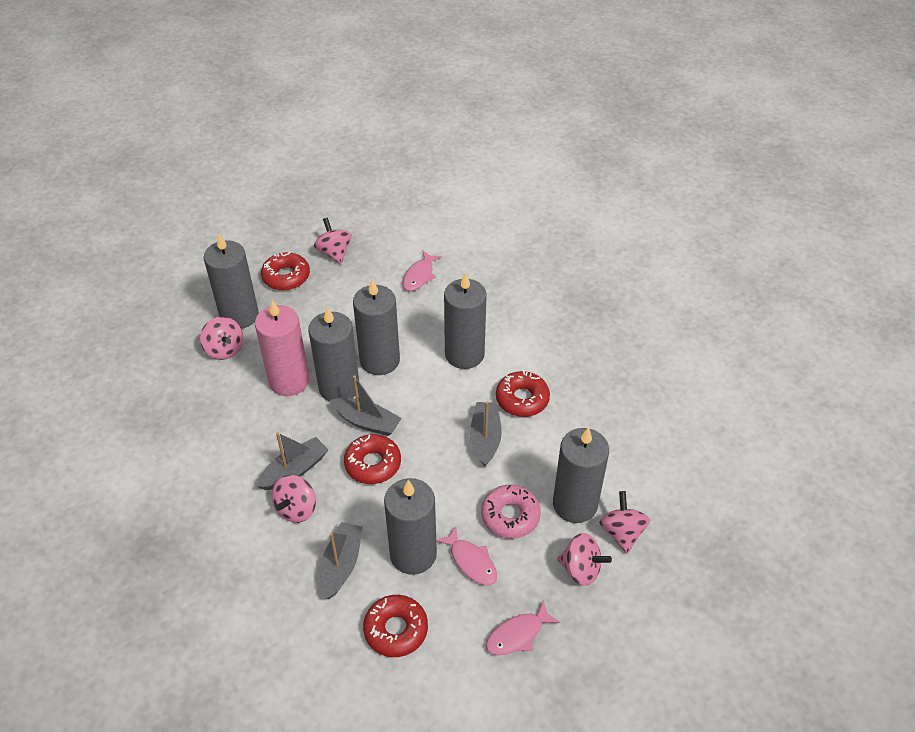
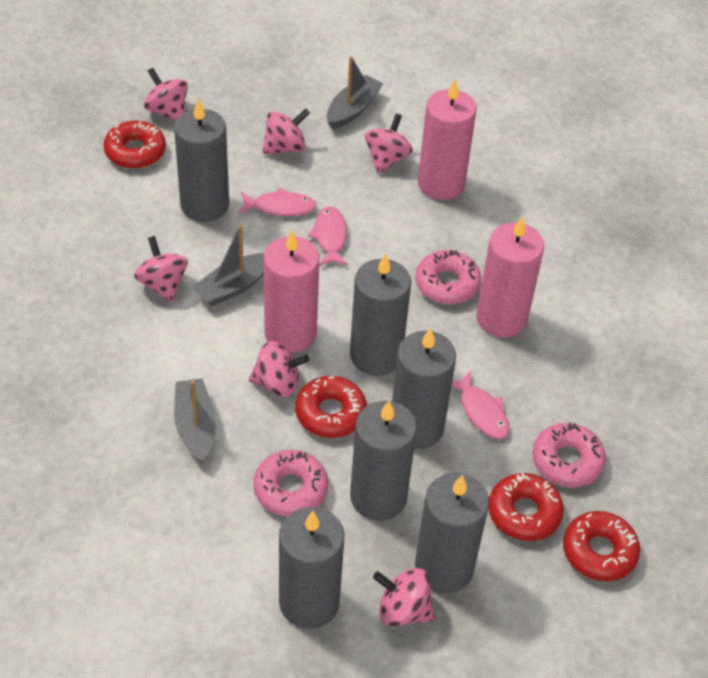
grey boat: [256,432,328,490] [320,522,363,599] [330,375,402,436] [470,402,502,466] = 4 -> [174,378,216,464] [192,225,264,306] [327,56,384,129] = 3
pink candle: [255,300,309,396] = 1 -> [264,230,319,353] [418,80,477,200] [476,216,544,338] = 3
pink donut: [481,485,541,539] = 1 -> [253,450,328,516] [415,250,482,304] [532,423,606,487] = 3
pink spinning top: [200,317,243,360] [272,475,316,523] [314,218,352,264] [557,533,612,586] [599,491,650,554] = 5 -> [134,236,188,303] [144,68,188,121] [249,341,309,397] [262,108,310,154] [365,114,413,174] [373,568,435,627] = 6

